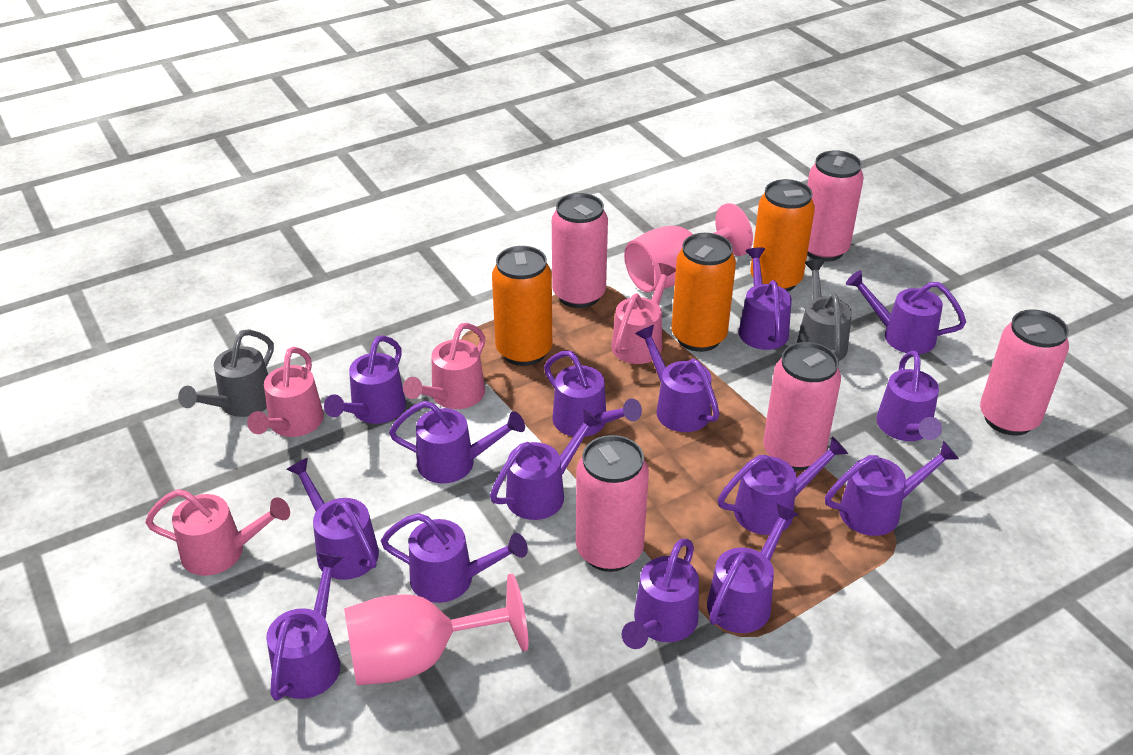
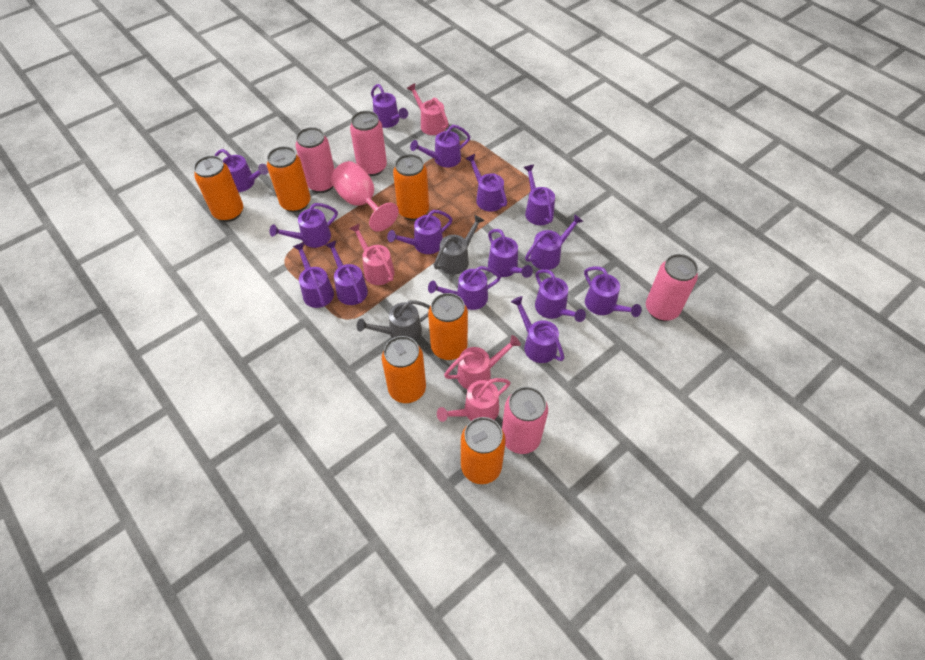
orange can: [492,246,552,366] [672,233,736,352] [750,179,815,291] = 3 -> [194,155,243,222] [267,146,311,213] [382,336,426,403] [393,154,429,221] [428,293,468,360] [461,417,506,484] = 6
pink can: [552,193,608,308] [576,435,649,572] [763,342,841,471] [807,150,864,261] [980,309,1069,436] = 5 -> [296,127,335,193] [350,111,387,176] [502,387,548,454] [646,254,698,321] = 4
pink goblet: [344,573,528,685] [624,203,753,292] = 2 -> [331,161,399,232] = 1

